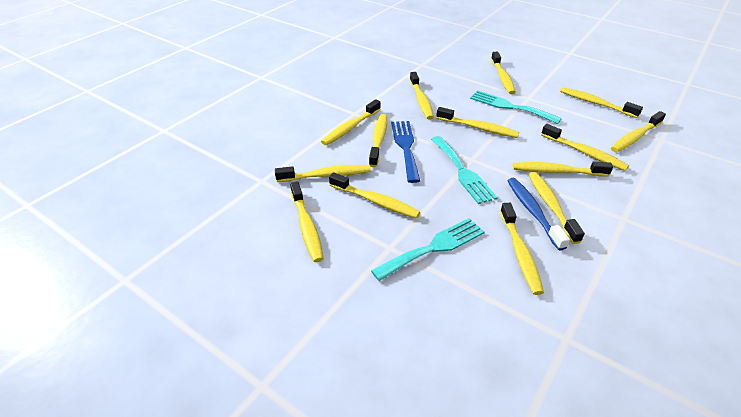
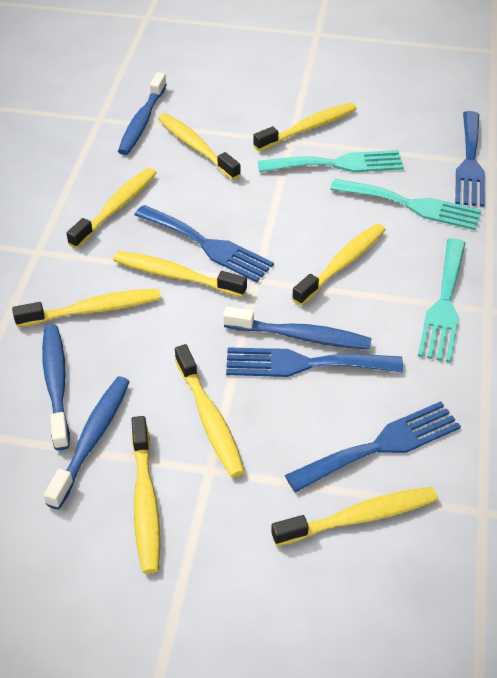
blue fork: [391,121,420,183] = 1 -> [134,205,274,282] [226,347,403,377] [285,401,461,493] [455,111,485,207] = 4
blue toothbrush: [507,178,570,251] = 1 -> [42,325,70,450] [44,377,130,510] [118,72,167,155] [223,307,372,350] = 4
yellow toothbrush: [275,165,371,182] [290,181,324,262] [321,99,381,145] [329,172,420,218] [369,114,387,167] [410,72,434,119] [436,107,519,138] [491,52,516,94] [500,203,544,295] [513,162,613,176] [529,172,585,244] [541,124,629,171] [560,87,643,118] [611,111,666,152] = 14 -> [12,289,161,327] [66,168,157,249] [114,251,247,297] [131,416,160,574] [158,113,241,180] [175,344,245,477] [253,102,357,151] [271,487,438,546] [292,223,386,306] = 9

